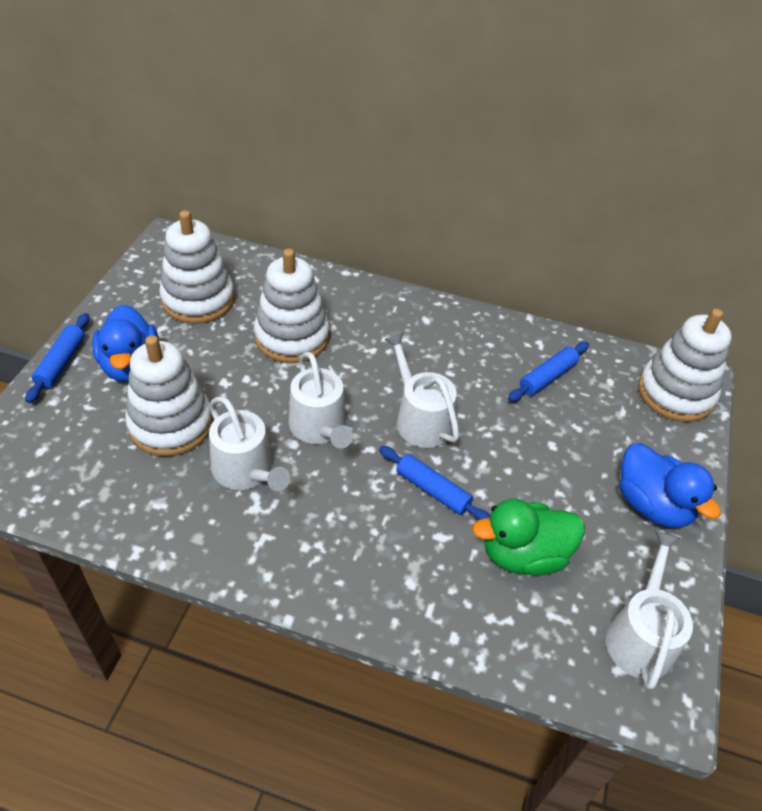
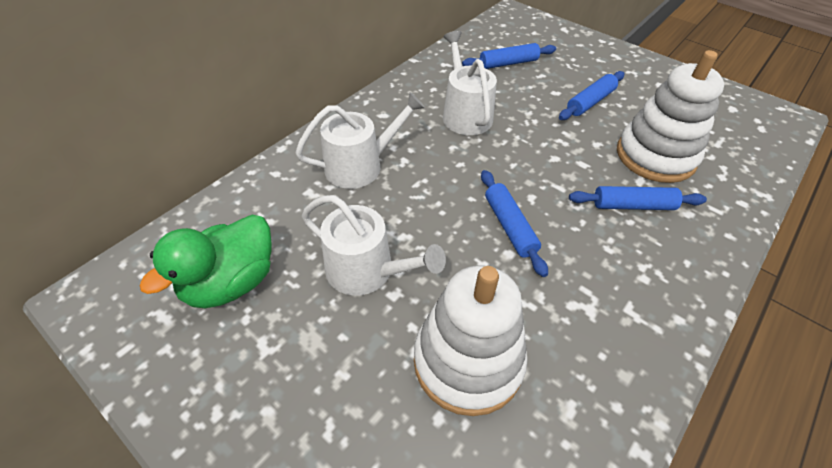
blue duck: [92,304,158,382] [620,443,721,528] = 2 -> none = 0
blue rolling pin: [25,313,89,403] [379,446,490,520] [508,342,589,402] = 3 -> [462,43,556,69] [481,170,548,277] [559,71,624,120] [569,186,707,210] = 4
white stacking toy: [125,335,213,456] [159,210,234,324] [254,249,330,363] [638,309,732,422] = 4 -> [414,265,528,416] [617,50,724,183] = 2
white watering can: [209,397,290,491] [289,352,353,448] [384,332,459,448] [606,531,693,690] = 4 -> [295,92,425,189] [302,195,446,296] [443,31,497,135] = 3

